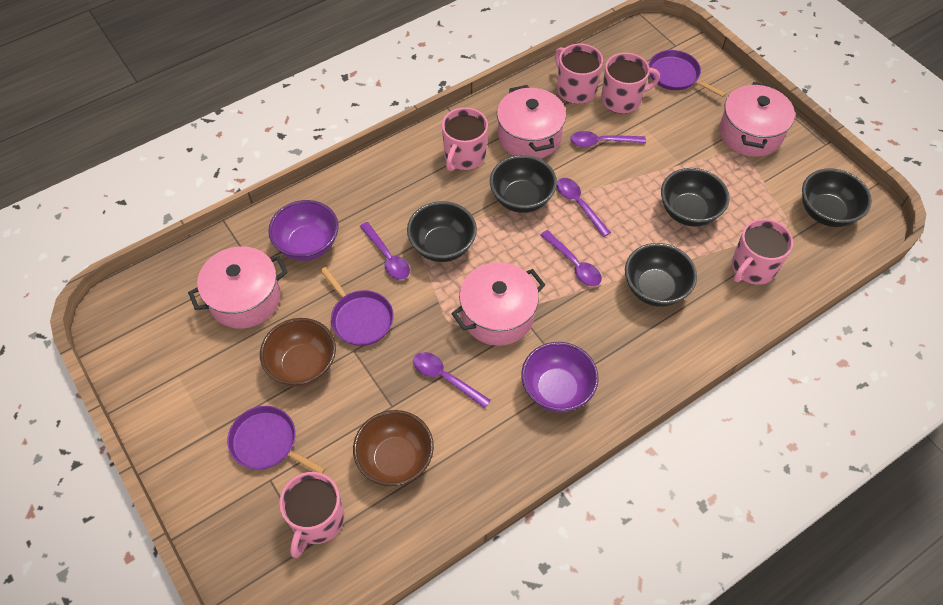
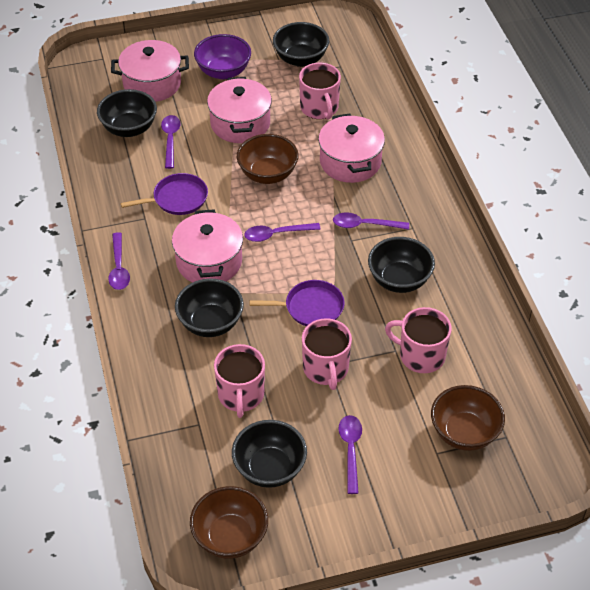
brown bowl: [260,318,336,387] [353,410,434,486] = 2 -> [190,486,268,559] [237,134,299,184] [431,385,505,451] = 3
pink mug: [279,472,345,558] [442,107,488,171] [555,43,603,104] [601,53,660,113] [732,219,793,284] = 5 -> [214,344,265,418] [299,63,341,120] [302,318,352,390] [385,307,452,373] = 4
purple bowl: [268,200,339,261] [521,342,599,413] = 2 -> [194,34,251,79] = 1
purple pan: [227,406,325,474] [320,267,394,346] [648,50,726,97] = 3 -> [121,173,208,215] [250,280,344,326] = 2

